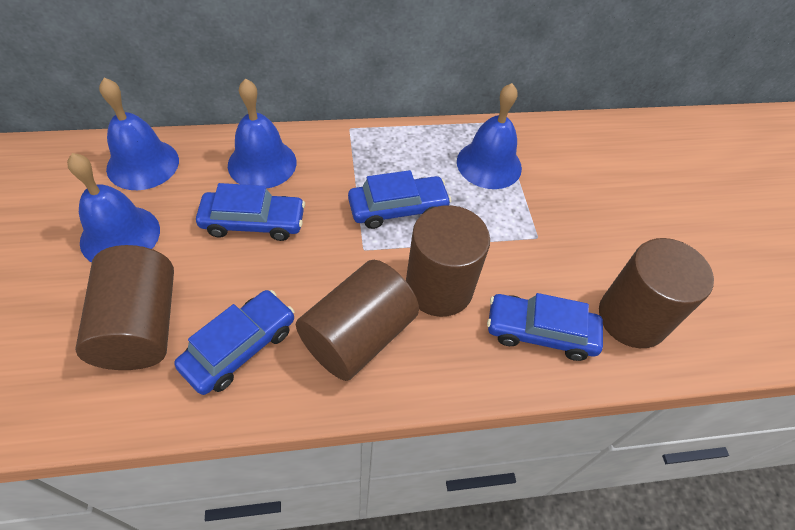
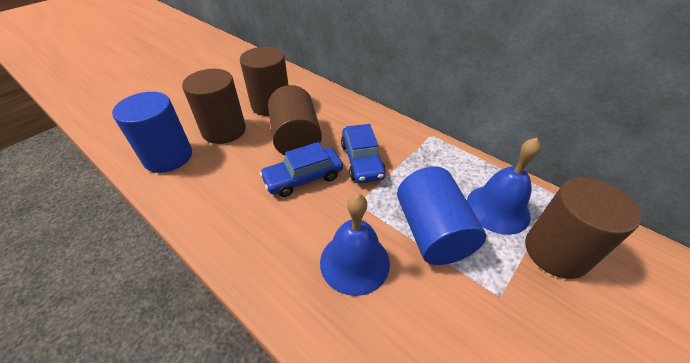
blue bell: [67,153,160,262] [99,78,179,190] [228,78,297,189] [457,83,522,189] = 4 -> [320,194,390,296] [467,138,541,235] = 2
blue car: [174,290,294,395] [196,183,305,241] [348,170,451,229] [487,293,603,361] = 4 -> [260,142,343,197] [341,124,386,183] = 2
blue cylinder: none = 0 -> [112,92,192,173] [397,167,486,265] = 2

